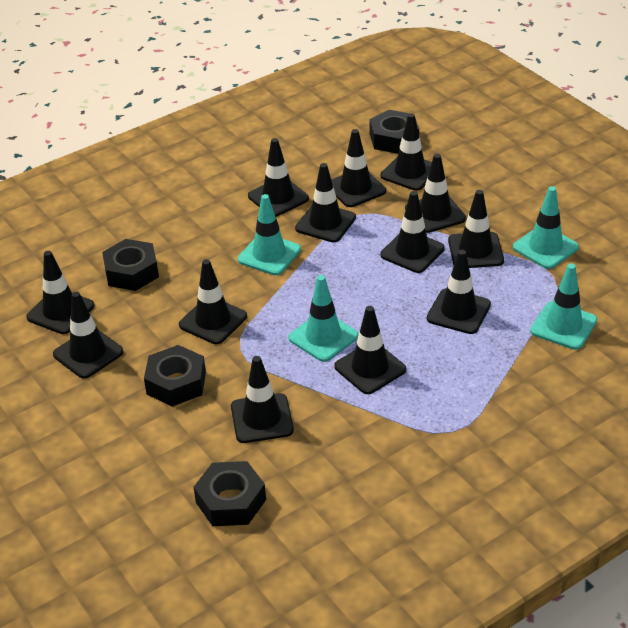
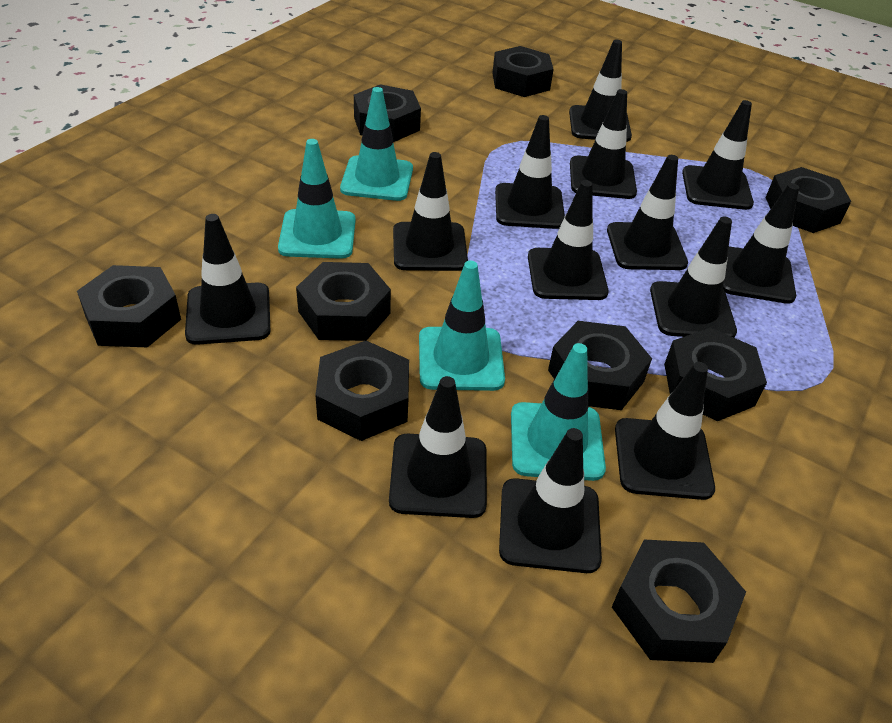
black nut: [102,239,159,291] [144,345,206,407] [194,461,266,526] [369,110,419,154] = 4 -> [77,265,181,347] [296,262,391,341] [315,341,409,441] [354,84,421,142] [493,46,554,97] [548,321,652,410] [612,539,746,663] [664,327,767,421] [766,167,851,233] = 9

